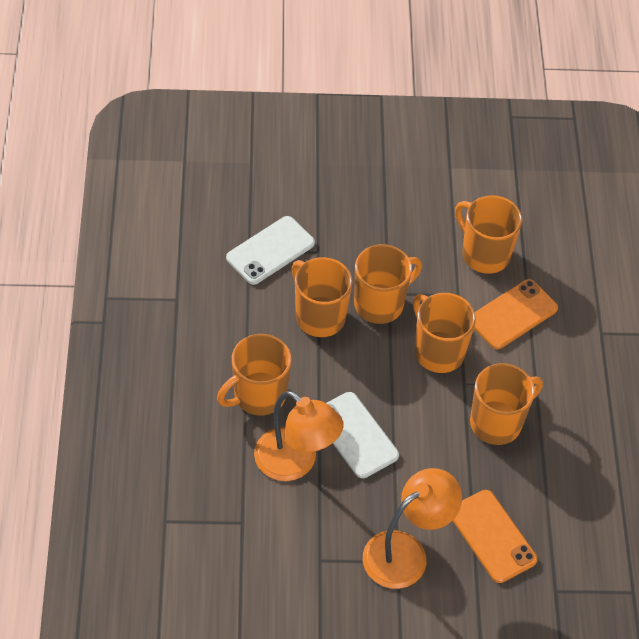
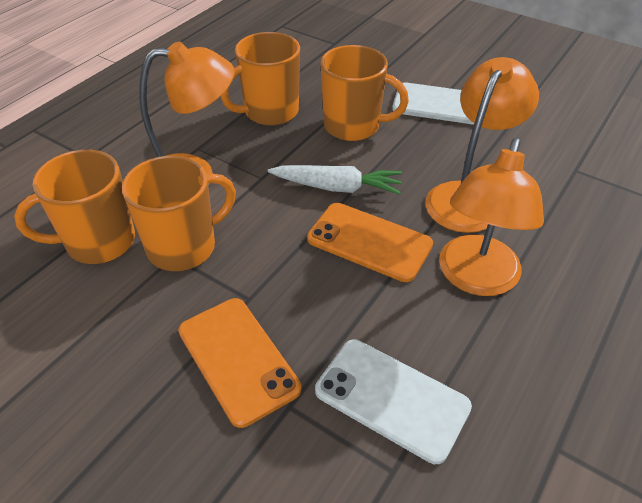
orange lamp: [254,390,344,481] [363,468,462,589] = 2 -> [139,42,234,185] [425,57,539,233] [439,138,544,296] = 3
orange mug: [217,334,291,415] [292,257,353,337] [354,244,422,324] [413,293,476,373] [455,195,522,274] [470,363,543,445] = 6 -> [14,150,135,264] [122,156,236,271] [221,32,300,126] [320,45,409,141] = 4
white carrot: none = 0 -> [268,165,402,195] = 1

